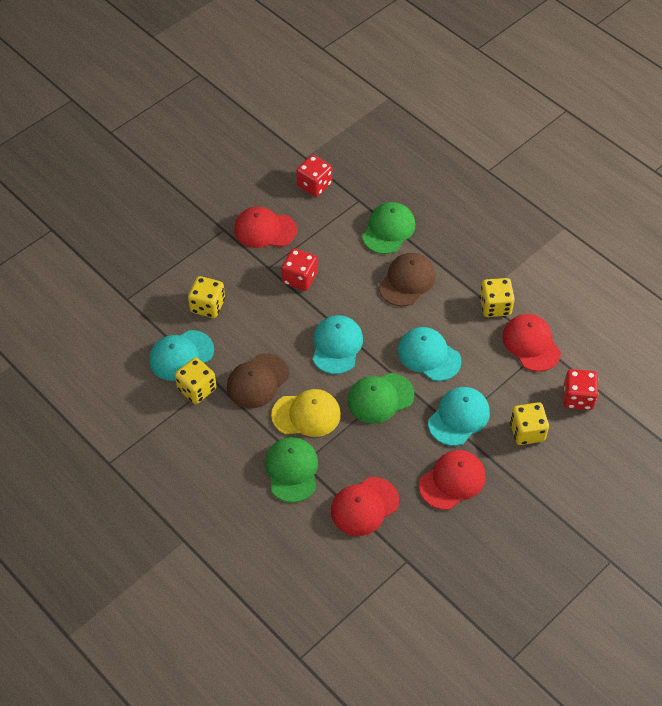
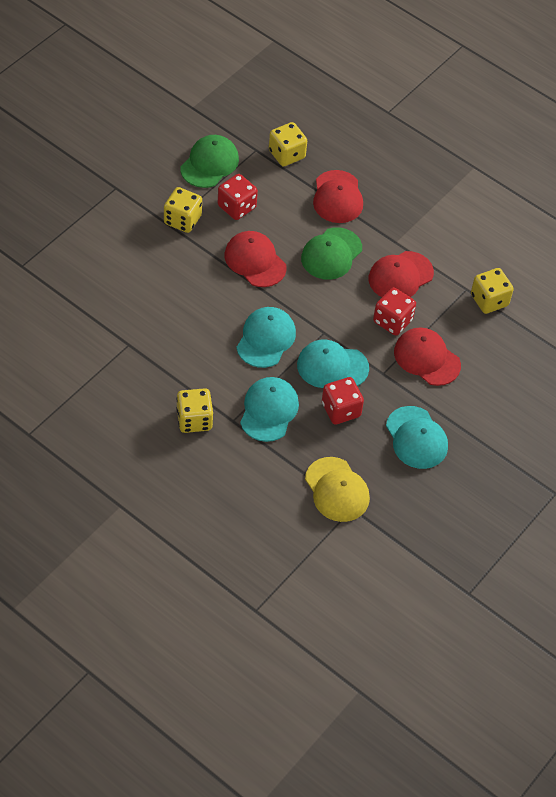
brown cap: [227,353,289,408] [379,253,435,306] = 2 -> none = 0
green cap: [265,437,318,503] [347,373,414,423] [362,202,415,254] = 3 -> [180,135,239,188] [301,227,362,280] = 2

